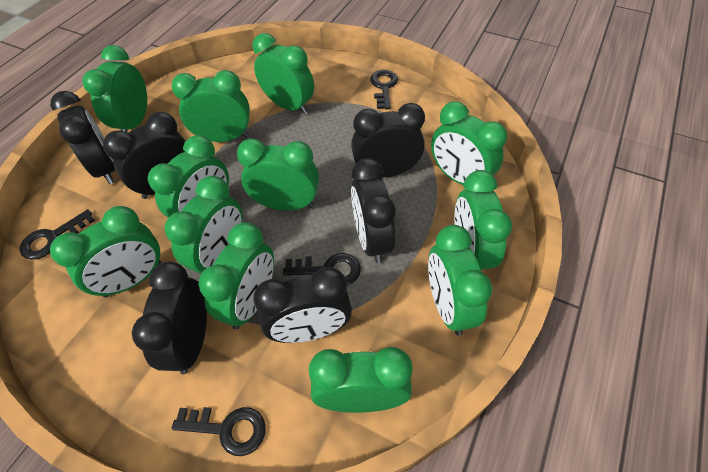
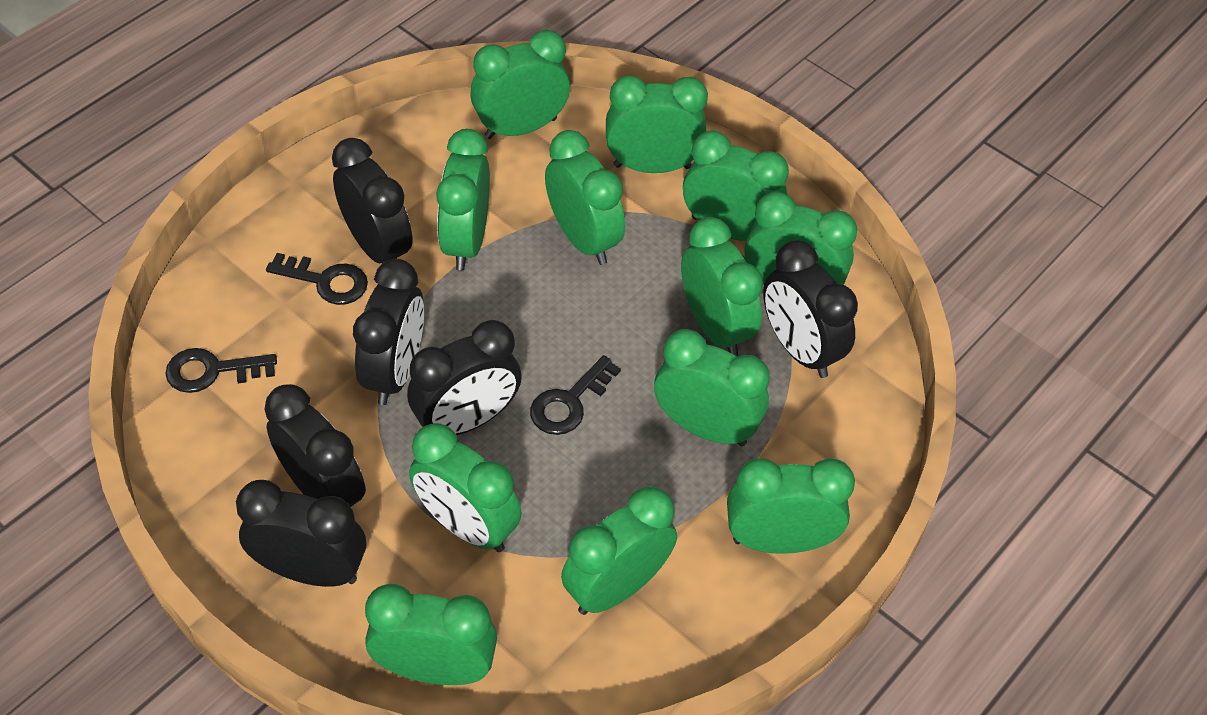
black key: [20,209,95,260] [172,407,266,456] [283,253,361,285] [370,70,398,109] = 4 -> [165,348,277,393] [266,253,368,305] [530,355,621,435] = 3

